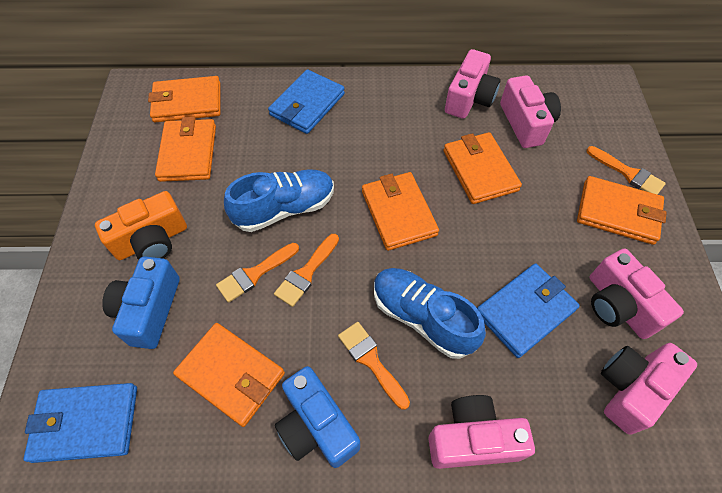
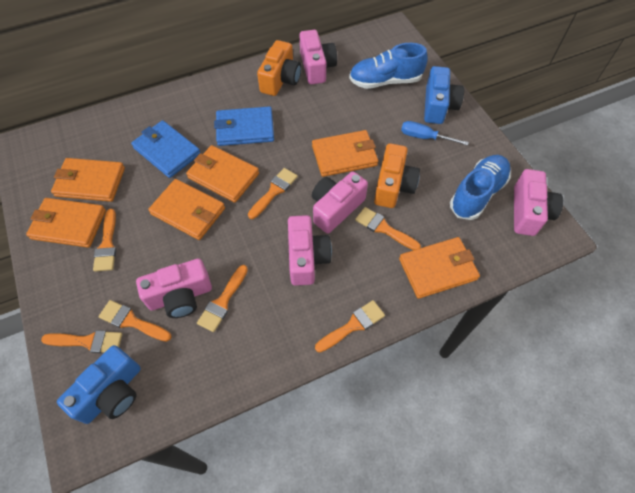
blue screwdriver: none = 0 -> [401,121,469,146] = 1
blue wallet: [24,383,137,463] [268,69,345,134] [477,263,580,358] = 3 -> [131,120,201,178] [214,106,274,146] = 2
orange brush: [216,243,299,303] [274,234,339,307] [338,322,410,410] [586,146,666,195] = 4 -> [41,330,122,353] [93,209,116,272] [98,300,172,342] [197,265,248,332] [248,168,298,219] [315,300,385,352] [355,207,421,250] = 7
orange camera: [95,191,187,260] = 1 -> [257,40,301,96] [374,143,420,208] = 2

